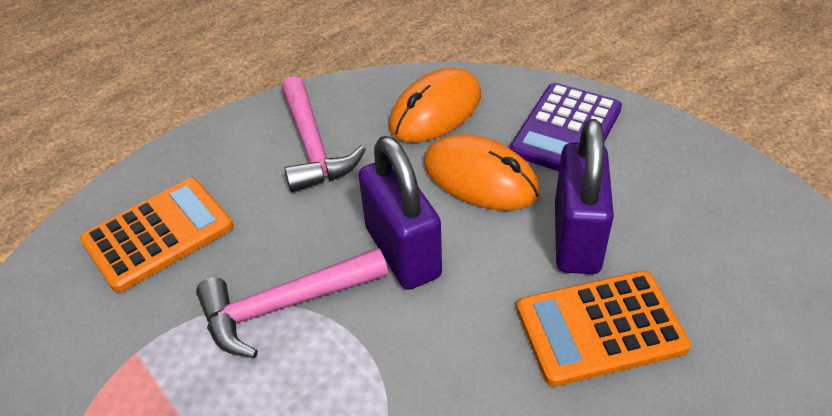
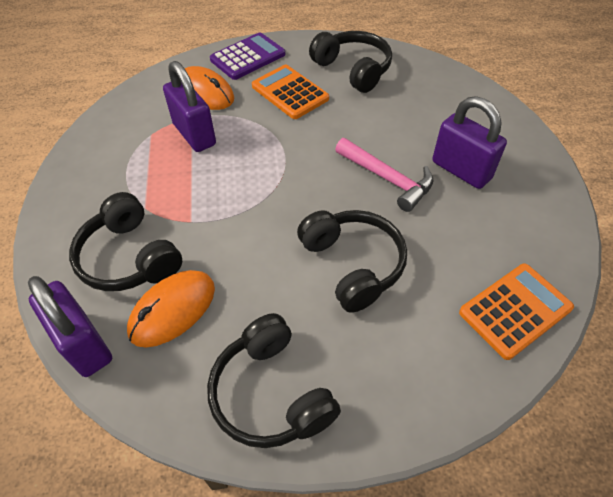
black headphones: none = 0 -> [69,192,182,291] [207,313,341,448] [297,210,407,313] [309,31,392,93] = 4
pink hammer: [196,248,388,358] [281,76,366,192] = 2 -> [335,138,433,212] = 1
purple padlock: [359,136,442,290] [555,119,614,274] = 2 -> [28,276,112,377] [163,61,216,152] [433,96,507,189] = 3

